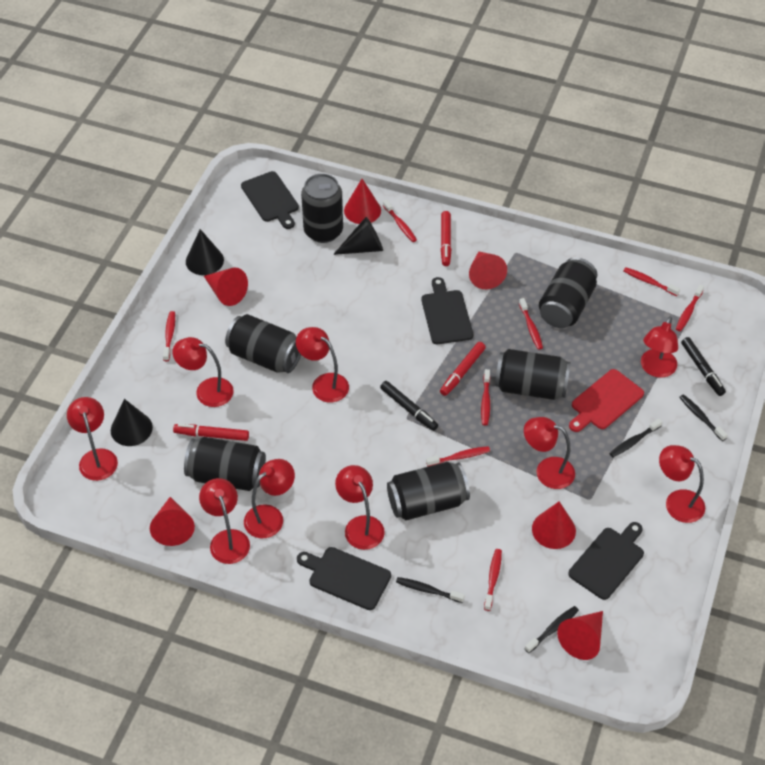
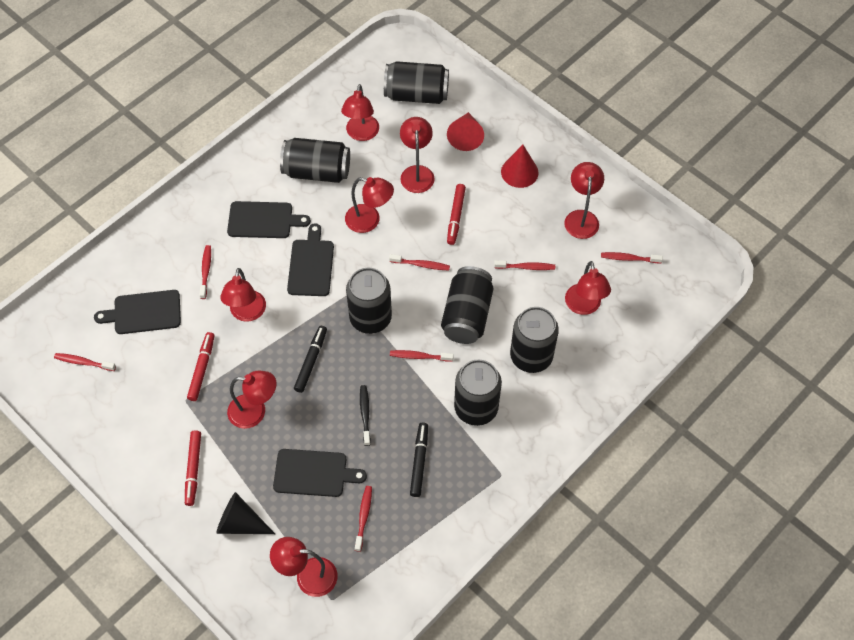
black cone: [111,399,153,446] [186,229,224,275] [333,217,383,255] = 3 -> [216,492,275,534] = 1
black toothbrush: [396,577,465,603] [525,606,579,653] [609,419,662,457] [679,394,727,441] = 4 -> [360,385,371,446] = 1
red cone: [150,497,195,546] [204,268,248,306] [344,179,381,224] [469,251,507,289] [532,502,576,549] [557,611,603,660] = 6 -> [447,112,484,151] [501,145,539,188] = 2
red cutting board: [569,369,644,432] = 1 -> none = 0
red lamp: [67,397,118,481] [172,337,234,407] [199,478,250,564] [244,459,295,538] [296,327,349,402] [335,465,385,550] [524,417,575,489] [641,317,678,378] [659,445,705,523] = 9 -> [220,268,266,322] [227,371,276,429] [270,537,338,597] [341,84,379,141] [345,177,394,233] [400,117,435,193] [564,162,604,239] [565,261,611,315] = 8
red toothbrush: [163,311,175,361] [383,200,417,242] [426,446,490,466] [481,369,490,425] [484,549,502,611] [519,298,543,350] [623,267,680,296] [676,285,704,331] = 8 -> [54,353,116,371] [199,245,211,299] [355,486,372,552] [389,254,450,270] [390,350,454,362] [494,260,555,270] [601,252,663,263] = 7

